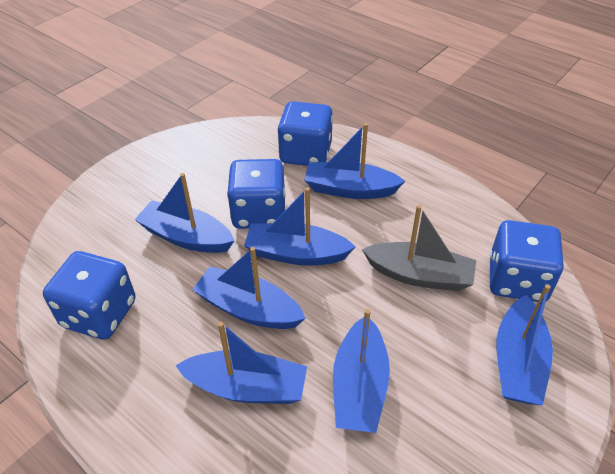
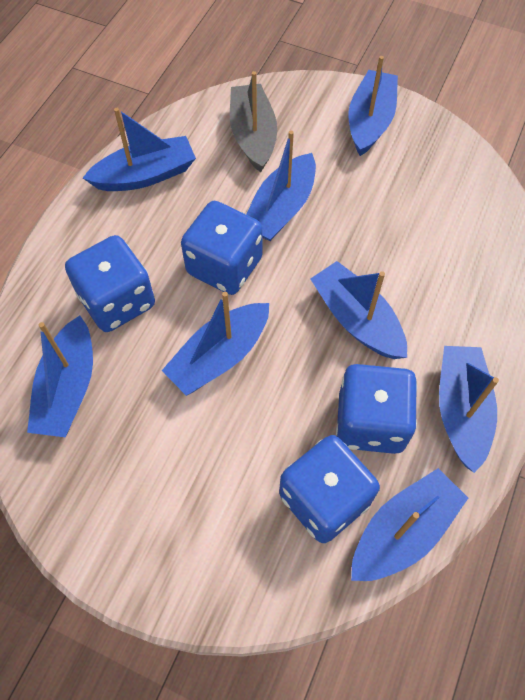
blue boat: [134,173,235,253] [175,322,307,404] [192,247,306,329] [244,187,356,266] [304,123,405,199] [333,309,390,433] [497,284,553,405] = 7 -> [27,316,93,437] [83,108,196,191] [162,292,269,396] [246,131,316,241] [310,261,407,359] [348,56,398,156] [351,468,468,581] [439,346,499,473] = 8

